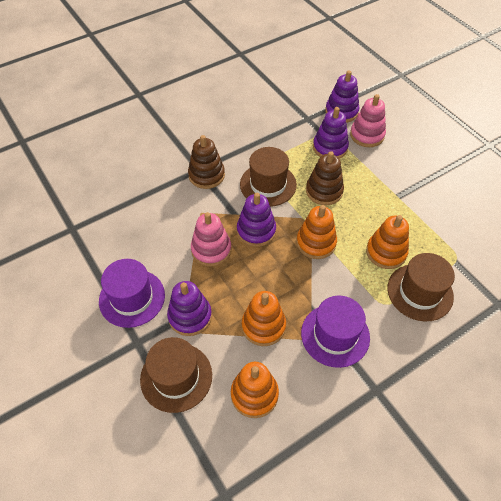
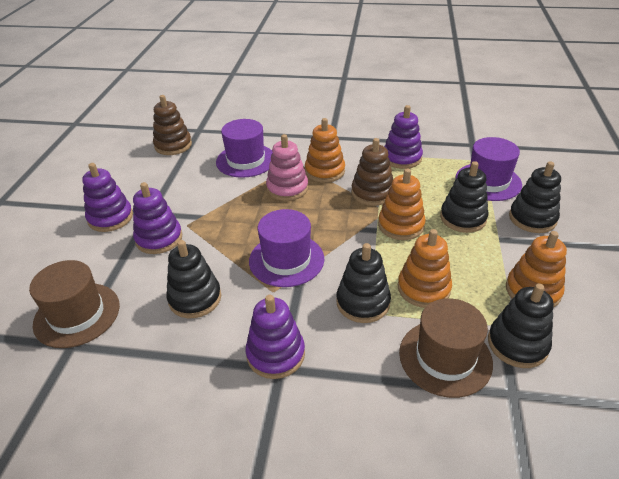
black stacking toy: none = 0 -> [166,240,221,318] [336,243,391,323] [440,161,489,233] [488,284,554,368] [509,161,561,233] = 5
brown hat: [140,337,212,413] [240,147,297,207] [388,253,455,321] = 3 -> [29,260,120,348] [399,298,493,398] = 2
pink stacking toy: [191,212,232,267] [350,94,386,147] = 2 -> [266,134,308,201] = 1
purple hat: [99,259,165,328] [301,295,370,368] = 2 -> [216,119,273,178] [249,209,324,287] [456,137,522,201] = 3

